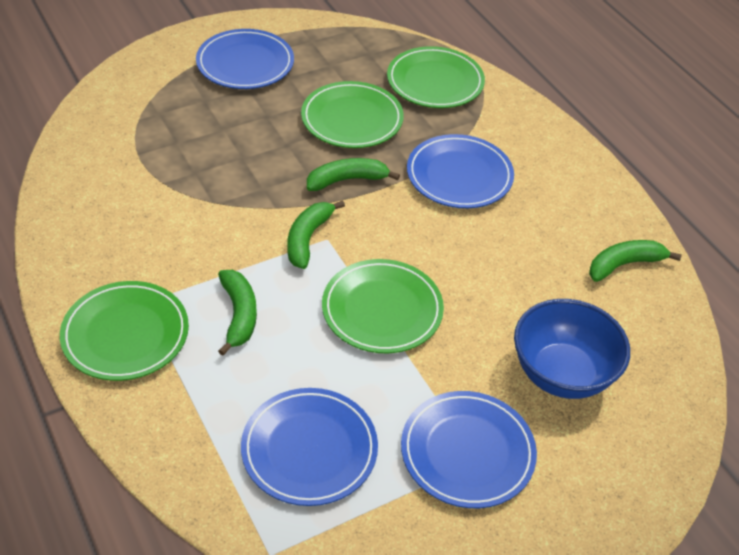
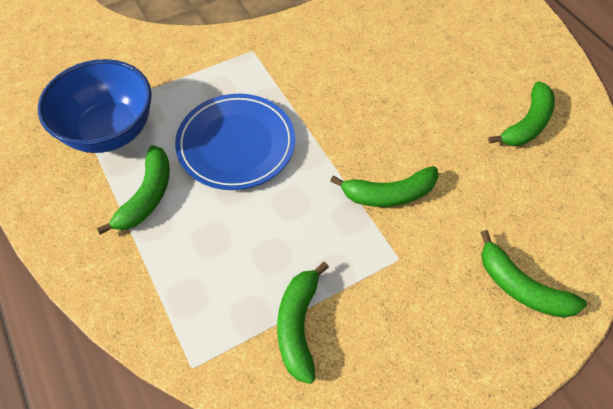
blue plate: [196,29,294,89] [241,388,378,506] [401,391,537,508] [407,134,514,208] = 4 -> [175,94,295,190] = 1
green banana: [218,270,257,356] [287,200,345,269] [307,158,400,191] [589,240,682,282] = 4 -> [97,145,170,235] [277,262,329,384] [330,166,439,207] [480,230,587,318] [488,81,555,146] = 5
green plate: [60,281,189,381] [301,81,404,148] [322,259,444,353] [387,46,485,108] = 4 -> none = 0

